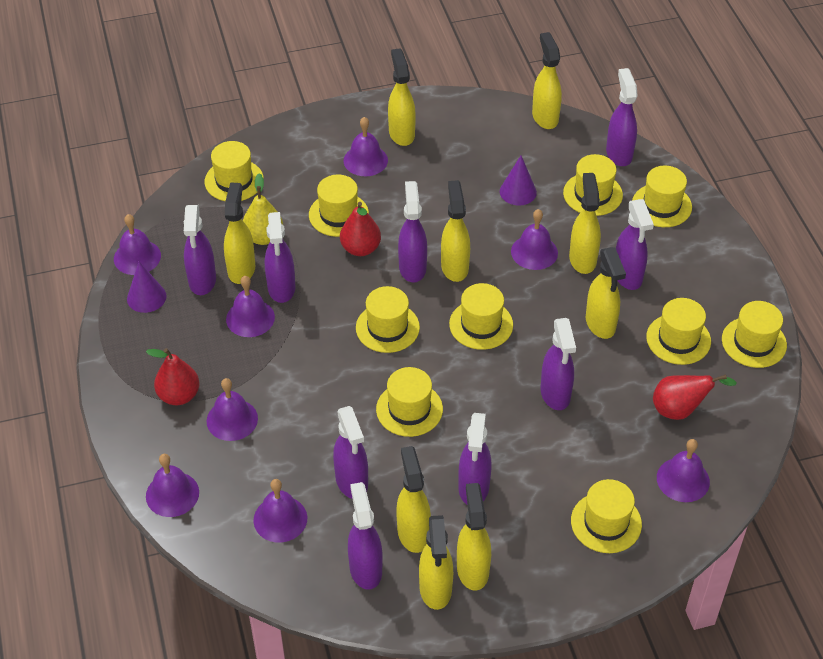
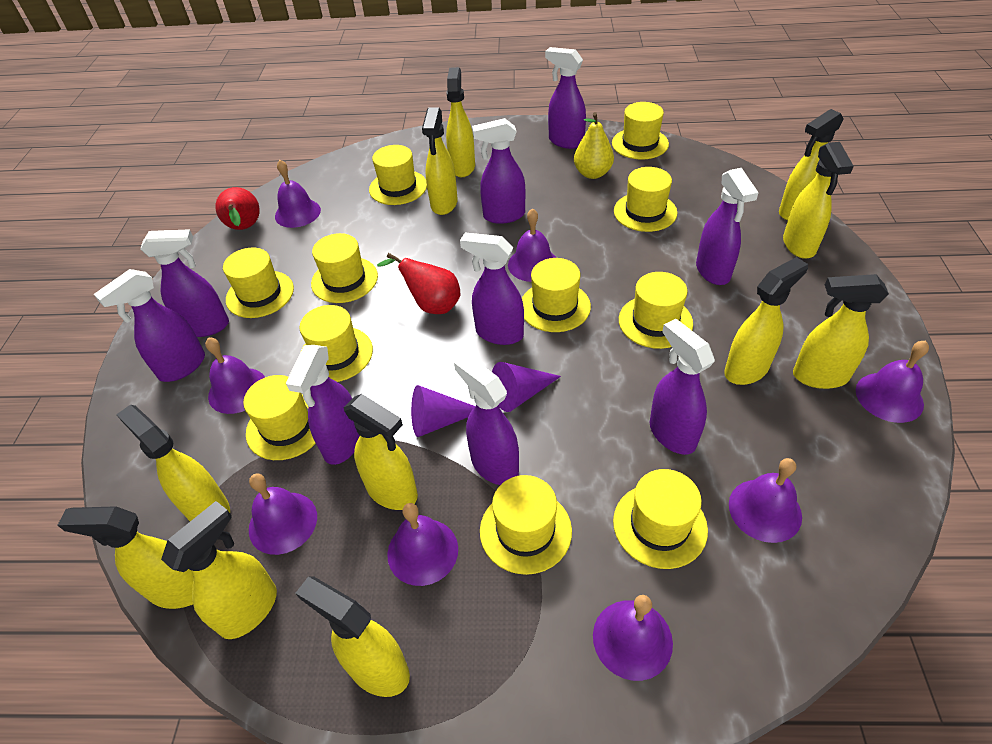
red pear: [146,348,200,405] [340,202,381,256] [653,374,737,420] = 3 -> [215,187,260,230] [377,253,460,314] = 2
yellow hat: [205,141,264,201] [309,174,369,237] [356,286,420,353] [376,367,443,437] [449,283,513,350] [563,154,623,216] [571,479,642,553] [632,166,692,227] [646,298,711,365] [722,301,787,368] = 10 -> [223,247,294,318] [243,375,316,460] [300,305,373,382] [311,233,378,303] [369,145,427,205] [480,475,572,575] [522,258,591,332] [612,102,669,160] [613,469,708,569] [614,167,678,232] [619,272,693,349] = 11
yellow spray bottle: [224,182,255,284] [388,48,416,146] [397,446,431,553] [419,515,453,610] [441,180,470,282] [457,483,491,591] [532,32,562,129] [569,173,601,274] [586,247,626,339] = 9 -> [58,506,193,609] [116,405,230,521] [161,501,277,639] [296,576,410,697] [344,394,418,510] [422,107,458,215] [446,67,475,177] [724,257,808,385] [779,109,844,220] [783,142,854,259] [793,274,889,389] = 11

